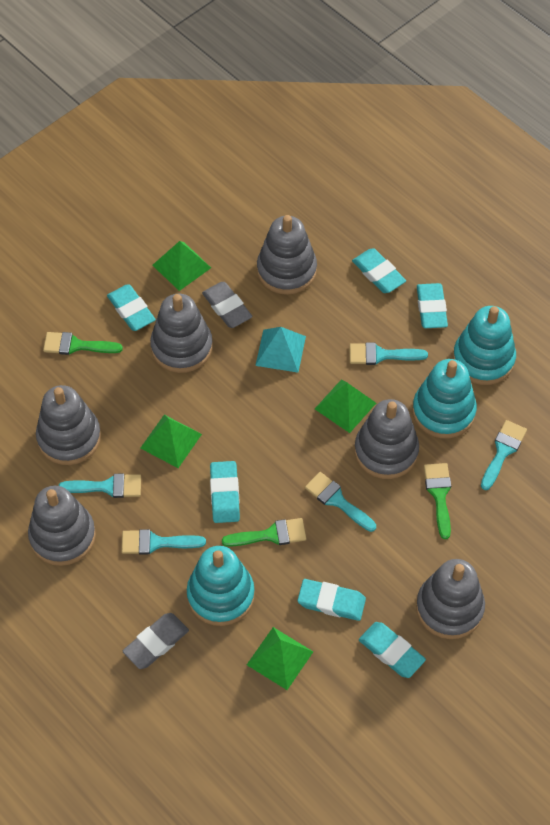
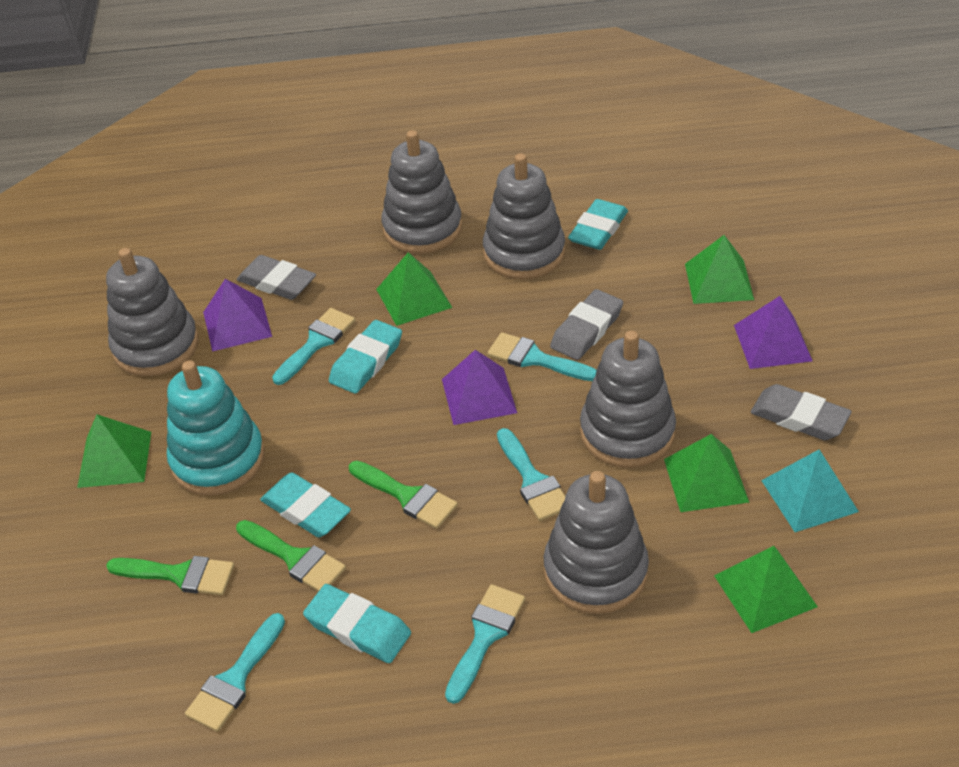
green pyramid: [140,415,202,468] [152,241,211,291] [247,627,313,690] [315,379,376,433] = 4 -> [77,415,151,488] [376,252,453,326] [664,434,749,512] [685,235,754,304] [714,546,818,633] = 5
grey eraser: [122,613,189,669] [202,282,253,328] = 2 -> [237,255,316,300] [550,289,623,360] [751,384,851,440] = 3
grey stacking toy: [28,486,96,566] [36,385,101,465] [150,294,213,373] [257,215,317,295] [355,399,419,479] [416,559,485,639] = 6 -> [106,248,199,377] [381,130,462,254] [483,153,565,280] [544,471,649,614] [580,331,676,468] = 5
purple pyramid: none = 0 -> [203,279,272,352] [442,350,517,425] [734,296,812,369] = 3
turquoise eraser: [107,284,156,331] [210,461,240,523] [297,579,366,621] [352,248,406,293] [359,622,426,678] [417,283,448,328] = 6 -> [260,472,351,538] [303,584,411,663] [329,320,402,394] [568,199,628,250] = 4
turquoise stacking toy: [187,546,255,626] [412,359,477,439] [453,306,516,385] = 3 -> [167,360,265,496] = 1

